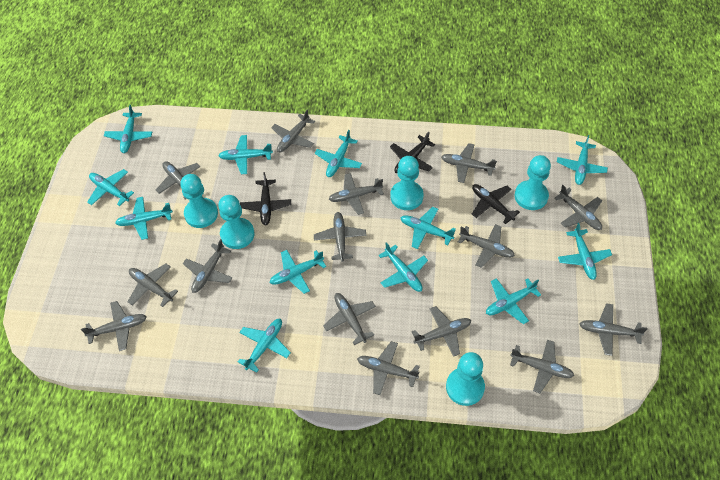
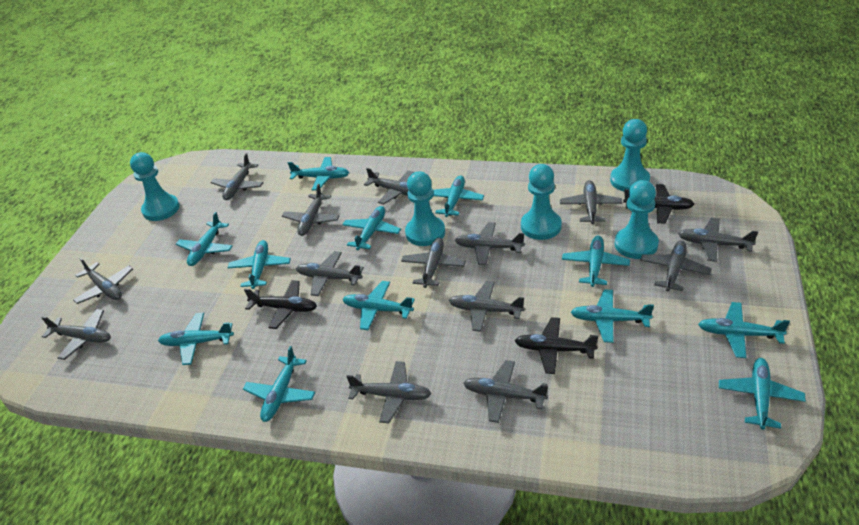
grey plane: [81,301,147,351] [128,264,178,307] [156,161,200,200] [183,239,233,293] [271,109,315,152] [314,212,366,262] [323,293,376,345] [329,173,384,215] [357,341,420,395] [412,306,471,357] [441,143,497,183] [458,224,515,268] [510,340,574,393] [555,185,602,230] [579,303,647,356] = 15 -> [41,309,111,360] [73,258,133,304] [210,153,263,200] [282,184,340,236] [296,251,364,296] [346,361,431,423] [364,168,414,205] [401,238,466,288] [449,281,525,332] [455,222,525,265] [463,360,548,423] [560,180,622,224] [640,241,712,291] [678,218,758,262] = 14

